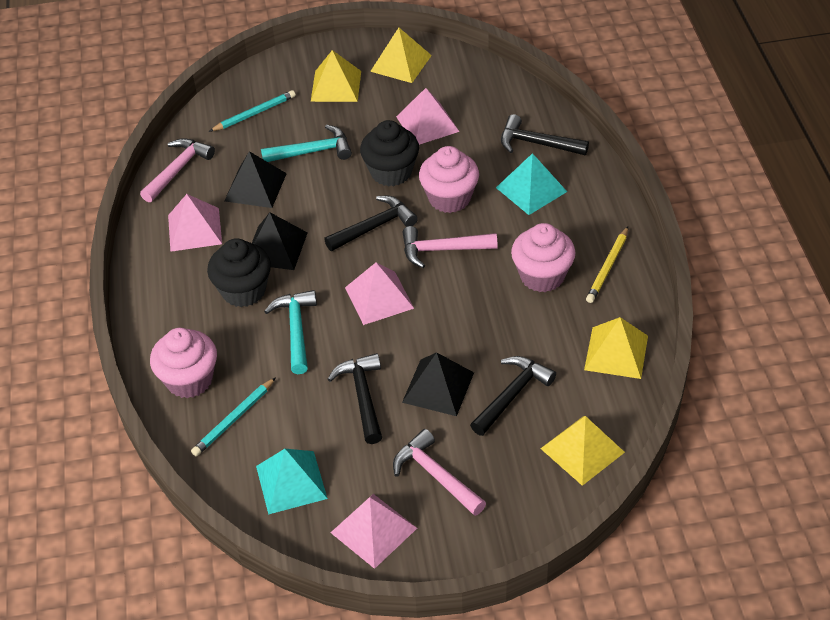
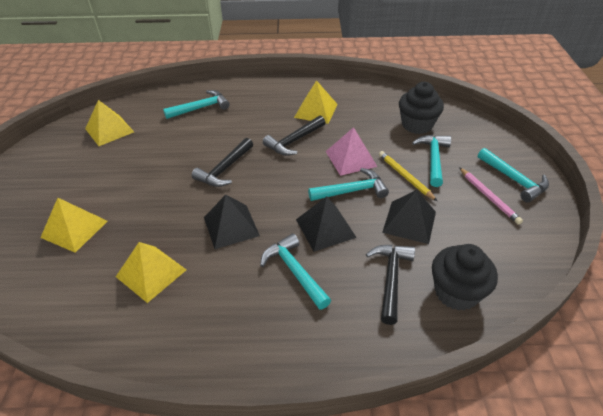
black hammer: [324,196,418,251] [328,353,382,444] [470,356,556,436] [501,114,589,155] = 4 -> [192,138,253,187] [263,115,325,156] [366,245,415,325] = 3
pink cupcake: [150,328,217,398] [419,146,479,213] [511,223,576,292] = 3 -> none = 0
pink hammer: [140,138,215,202] [393,429,486,516] [402,226,498,268] = 3 -> none = 0
pink pencil: none = 0 -> [459,167,523,225] = 1
pink pyramid: [168,194,222,252] [331,494,417,569] [345,262,414,325] [396,88,460,145] = 4 -> [326,127,378,176] = 1
turquoise hammer: [261,125,352,162] [264,290,317,374] = 2 -> [163,90,230,119] [260,233,331,310] [308,168,389,201] [412,135,451,187] [478,148,549,202] = 5
turquoise pencil: [191,377,276,456] [209,90,296,132] = 2 -> none = 0
turquoise pyramid: [256,449,328,514] [496,153,567,215] = 2 -> none = 0

